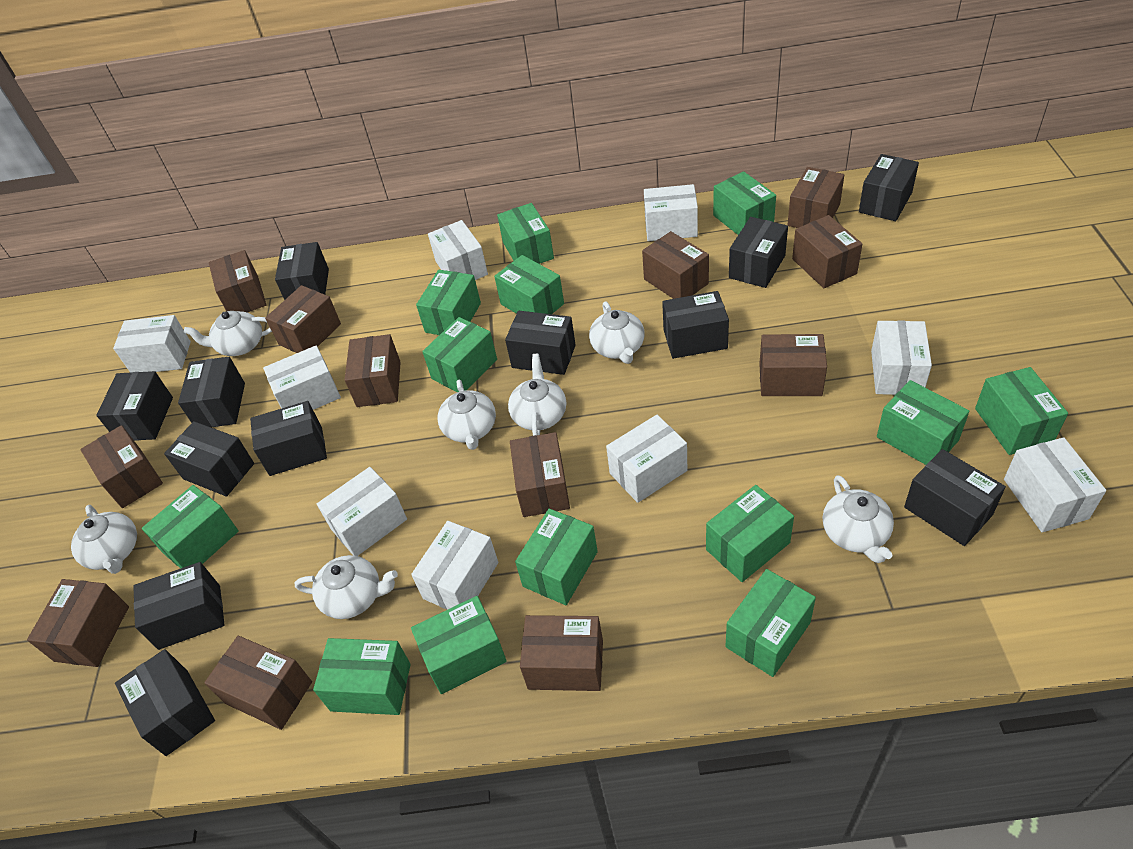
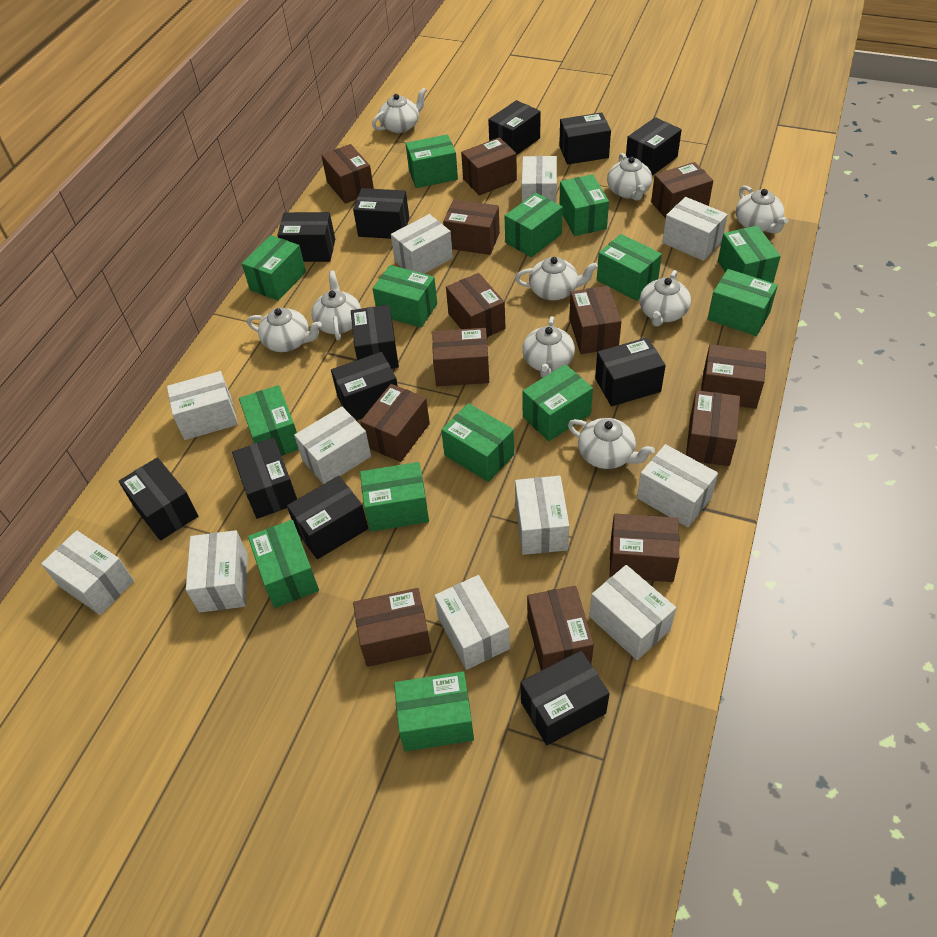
brown box: [27,579,129,667] [80,425,163,508] [204,636,312,730] [209,250,266,313] [265,285,341,353] [344,334,401,407] [510,432,570,517] [520,615,603,691] [642,231,709,299] [759,334,827,396] [788,167,844,228] [792,215,862,288] = 12 -> [321,144,374,204] [353,588,432,667] [360,384,430,462] [432,328,489,386] [443,199,500,255] [446,273,505,337] [461,137,517,196] [527,586,594,671] [569,286,622,354] [610,513,679,582] [651,162,713,218] [686,390,740,466] [701,344,766,409] = 13
green box: [142,485,239,568] [313,638,411,715] [411,596,507,694] [416,270,481,335] [422,317,497,392] [494,255,564,314] [497,203,554,264] [515,509,598,605] [706,485,794,582] [713,172,776,235] [725,569,816,677] [877,380,969,465] [975,367,1068,455] = 13 -> [239,385,299,456] [242,235,306,301] [248,520,319,608] [360,462,429,532] [372,265,437,328] [394,672,474,751] [406,134,458,188] [441,403,514,482] [505,193,563,257] [522,364,593,441] [559,174,609,236] [597,234,662,301] [708,269,778,336] [718,225,781,283] = 14
white box: [113,315,191,373] [263,345,341,410] [317,467,407,556] [411,521,498,610] [428,220,488,280] [606,415,687,503] [644,184,698,241] [871,321,932,395] [1004,437,1106,532] = 9 -> [41,530,134,615] [167,371,238,440] [186,530,248,612] [294,406,371,484] [391,214,453,274] [434,575,510,670] [515,476,569,555] [522,156,557,203] [589,565,676,660] [637,444,718,527] [662,197,728,261] = 11
white teapot: [71,505,137,574] [184,311,272,356] [295,555,398,619] [438,379,496,450] [508,354,566,436] [589,302,645,364] [823,475,894,563] = 7 -> [247,308,322,352] [311,270,361,340] [372,87,427,133] [515,257,598,300] [522,316,575,378] [568,418,655,469] [607,153,652,201] [640,270,691,327] [736,185,789,234] = 9

